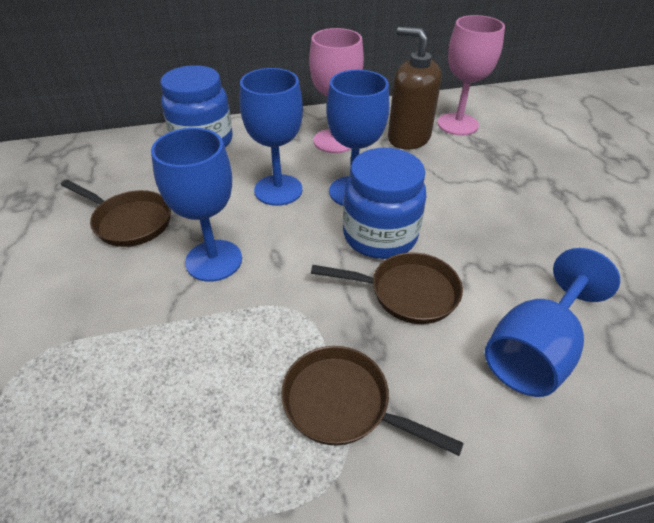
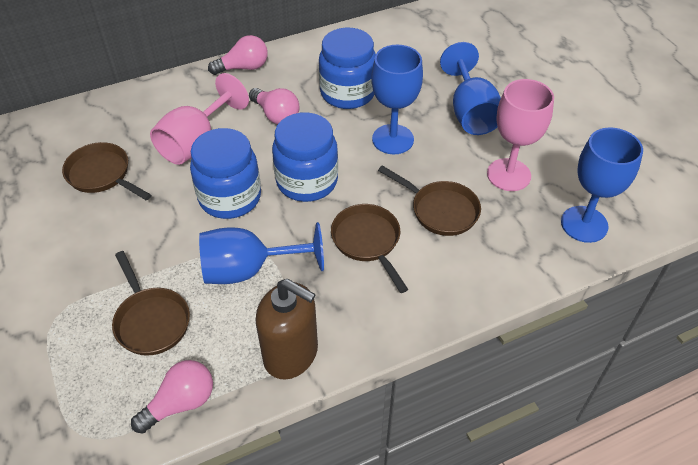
blue jar: [160,65,232,147] [343,148,426,259] = 2 -> [190,128,261,219] [272,112,338,202] [319,28,376,109] = 3
brown pan: [61,180,171,247] [281,346,464,456] [311,252,463,324] = 3 -> [62,142,151,200] [112,251,190,356] [331,204,408,293] [378,165,481,236] = 4
pink light bulb: none = 0 -> [131,360,213,434] [208,35,268,75] [249,88,300,124] = 3

